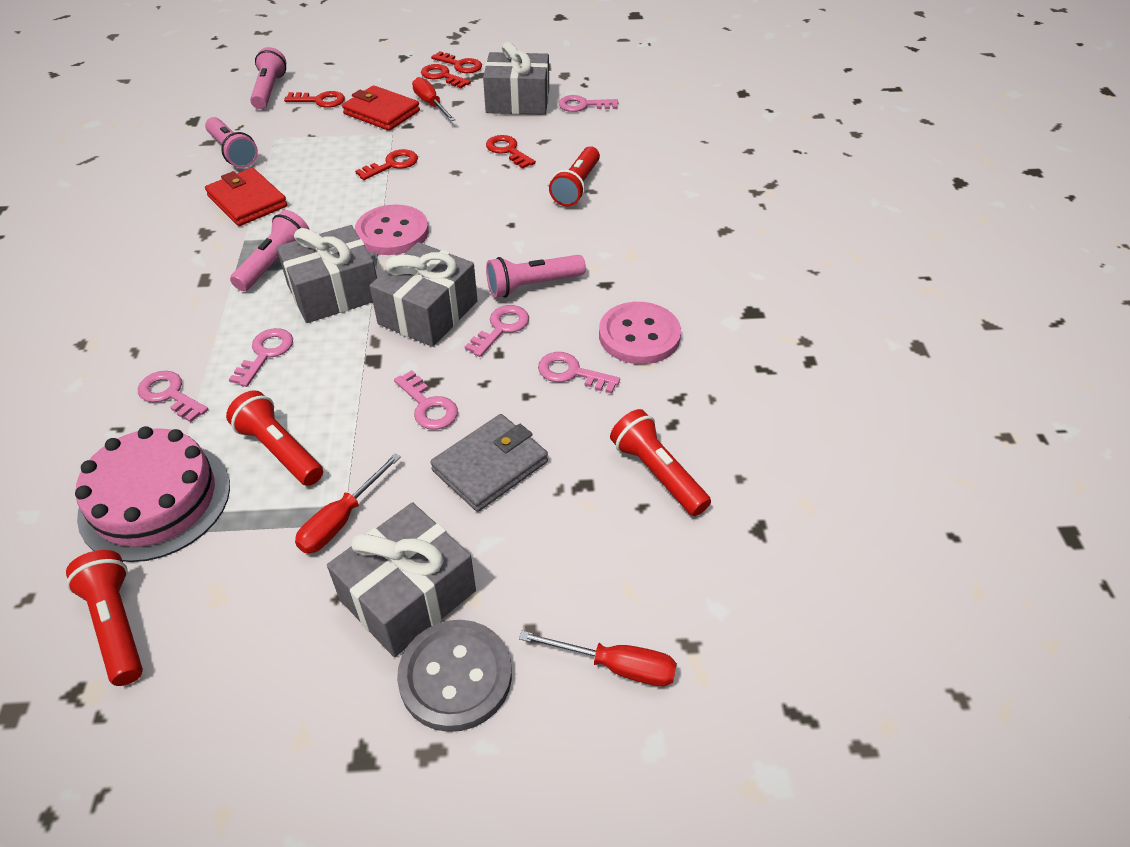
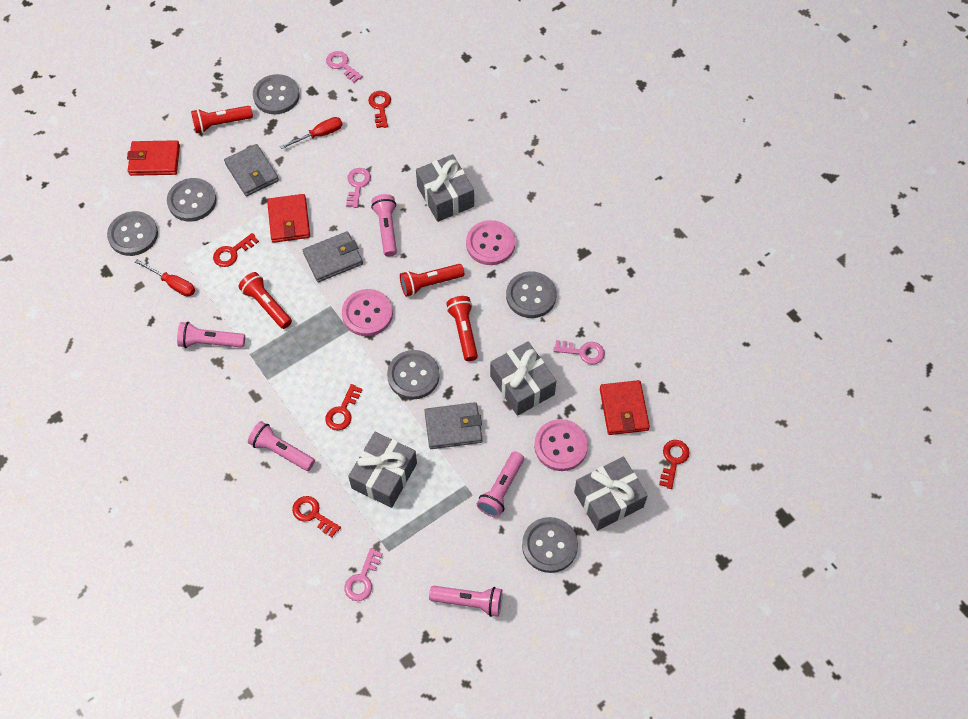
grey button: [397,620,512,732] = 1 -> [107,211,158,256] [167,178,217,222] [253,74,300,114] [387,350,440,400] [506,271,557,318] [522,517,578,573] = 6
grey wallet: [430,414,548,512] = 1 -> [224,144,279,196] [303,232,363,282] [424,402,482,449] = 3
pink button: [355,204,429,255] [599,302,681,364] = 2 -> [342,289,393,336] [466,220,515,265] [534,419,588,471] = 3
pink cake: [75,426,230,562] = 1 -> none = 0
pink flashlight: [205,117,258,168] [230,210,309,291] [250,47,286,109] [486,255,586,298] = 4 -> [177,322,245,348] [248,421,315,471] [371,194,397,257] [429,586,503,617] [477,451,524,518] = 5
pink key: [138,371,208,422] [229,328,293,387] [394,370,458,430] [465,305,529,357] [538,352,620,394] [558,95,618,112] = 6 -> [326,51,363,83] [344,548,383,601] [346,168,371,208] [553,340,605,364] = 4
red screwdriver: [295,453,401,554] [412,77,456,121] [519,631,677,686] = 3 -> [135,259,195,297] [280,117,342,149] = 2
red wallet: [205,168,287,226] [342,85,420,131] = 2 -> [127,140,180,176] [267,194,310,243] [600,380,650,435] = 3

